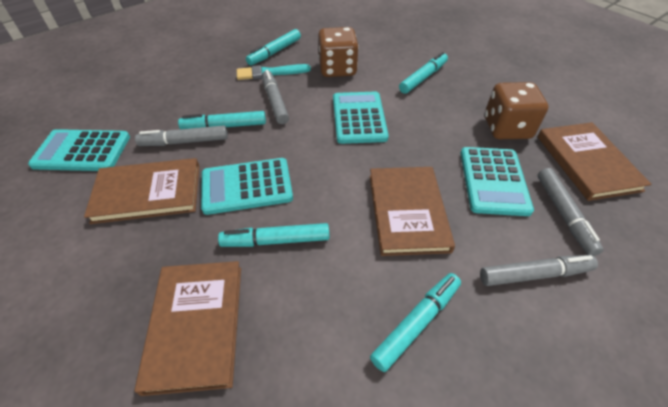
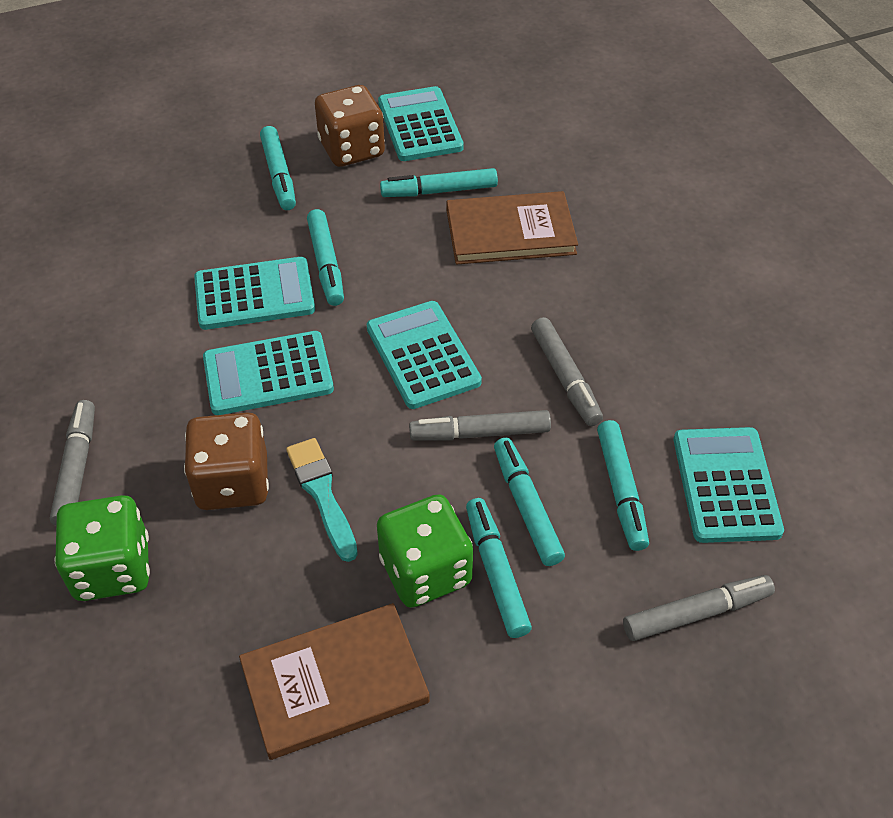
brown book: [84,158,199,224] [135,261,241,396] [370,167,455,256] [538,122,651,201] = 4 -> [239,603,430,760] [447,191,578,265] = 2
green dice: none = 0 -> [54,495,150,601] [377,494,473,608] = 2
turquoise calculator: [28,129,130,171] [201,158,293,215] [333,92,389,144] [461,147,534,216] = 4 -> [194,257,315,330] [203,331,334,415] [367,301,482,409] [378,86,464,161] [674,427,784,543] = 5
turquoise marker: [178,111,266,129] [218,223,330,247] [246,29,301,65] [370,273,461,372] [399,52,448,94] = 5 -> [260,126,296,210] [307,209,344,306] [380,168,498,197] [466,498,532,638] [494,438,565,566] [597,420,649,551] = 6

